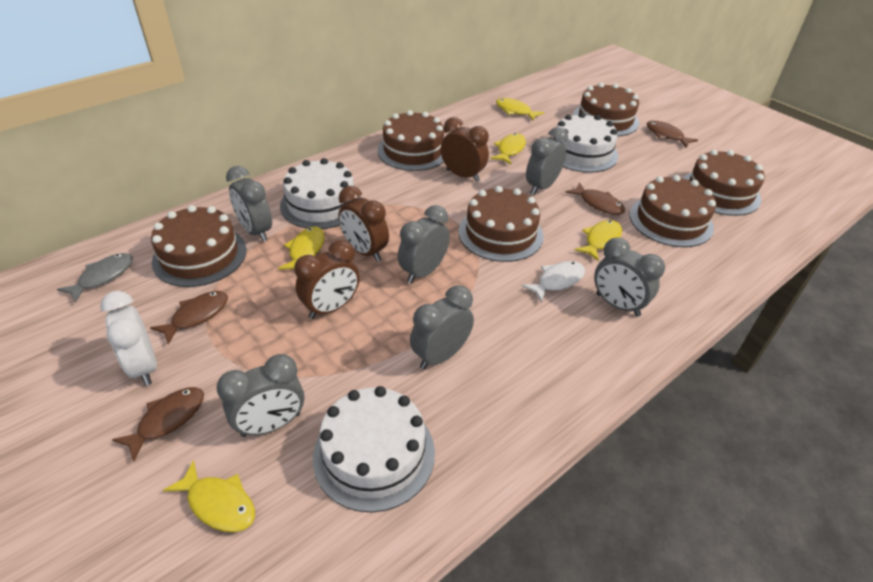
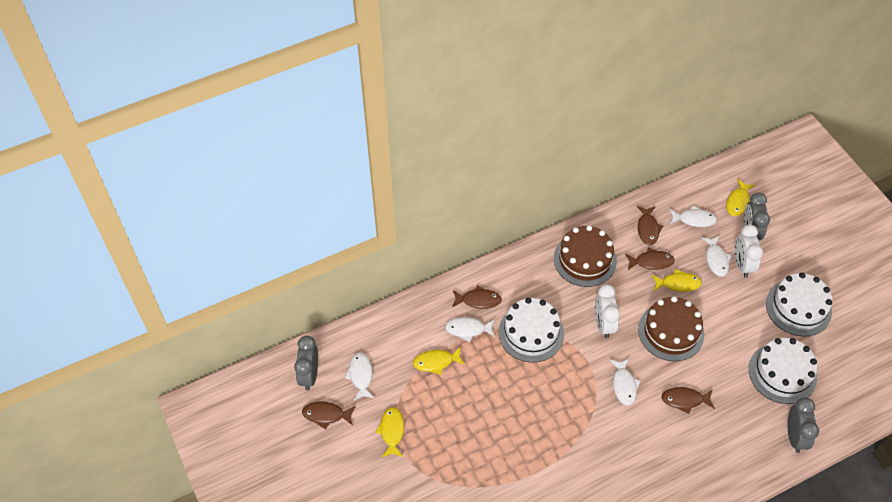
brown cake: [151,205,246,287] [377,110,444,171] [459,186,543,262] [573,83,639,136] [629,175,716,247] [683,149,765,216] = 6 -> [554,225,617,287] [638,296,704,361] = 2
brown clock: [294,240,360,319] [338,186,389,262] [441,117,489,182] = 3 -> none = 0
brown fish: [112,387,204,461] [150,291,228,345] [565,182,625,215] [647,121,698,147] = 4 -> [302,402,356,430] [452,285,502,309] [625,247,675,270] [637,206,663,245] [661,387,715,414] = 5
grey clock: [216,354,304,437] [226,166,272,242] [398,205,450,284] [410,285,474,369] [526,127,568,195] [594,237,665,317] = 6 -> [294,336,318,390] [744,192,770,240] [788,397,819,453] = 3
grey fish: [57,253,133,303] = 1 -> none = 0
white clock: [100,291,157,386] = 1 -> [595,284,620,338] [735,224,763,278] = 2
white fish: [522,261,585,303] = 1 -> [345,353,374,401] [445,317,495,342] [609,358,640,406] [669,206,717,227] [701,236,732,277] = 5
yellow fish: [163,460,255,532] [278,227,325,270] [490,133,526,164] [496,98,544,121] [574,220,622,262] = 5 -> [375,407,405,457] [413,347,465,375] [652,269,702,292] [726,179,755,216] = 4

